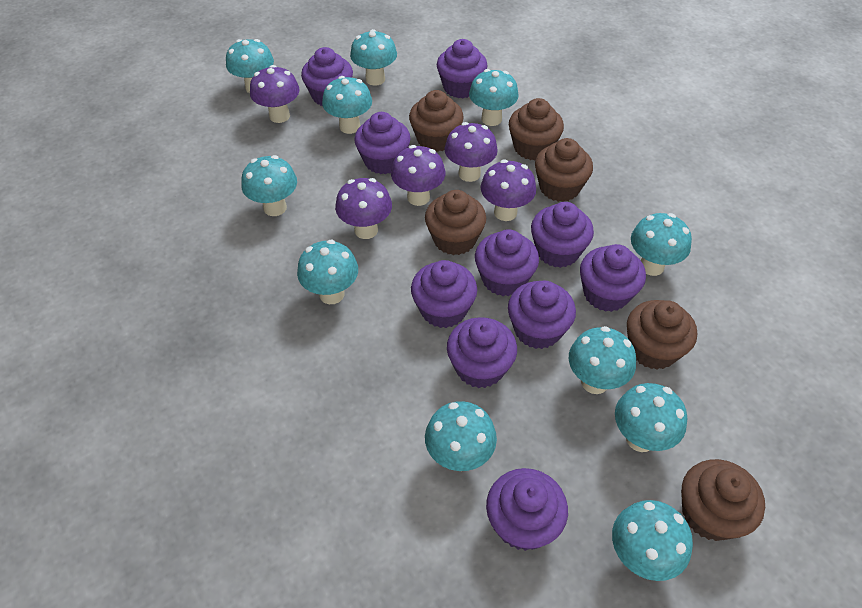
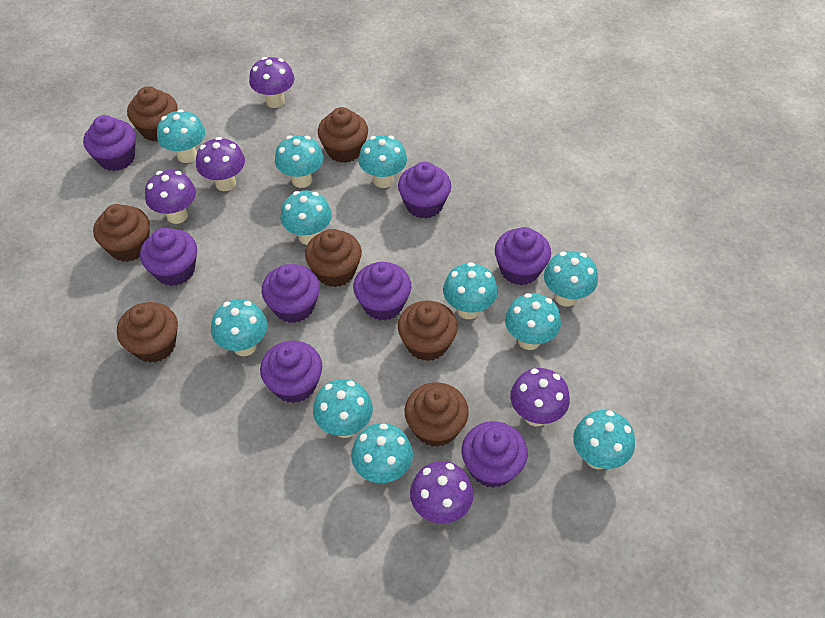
brown cupcake: [409,90,464,152] [425,190,486,255] [509,98,564,160] [535,138,593,202] [627,300,697,370] [681,459,765,541] = 6 -> [93,204,150,262] [117,302,178,363] [127,86,178,142] [305,229,362,287] [318,107,368,163] [398,301,458,361] [405,382,469,447] = 7
purple cupcake: [301,47,353,106] [354,112,411,174] [411,260,477,328] [437,39,488,98] [447,317,517,388] [475,229,539,296] [486,468,568,551] [508,281,576,349] [531,202,594,268] [580,244,646,312] = 10 -> [83,115,136,171] [140,228,197,286] [260,341,322,403] [262,264,320,323] [353,262,411,320] [398,162,451,219] [462,421,528,488] [495,227,551,285] = 8

